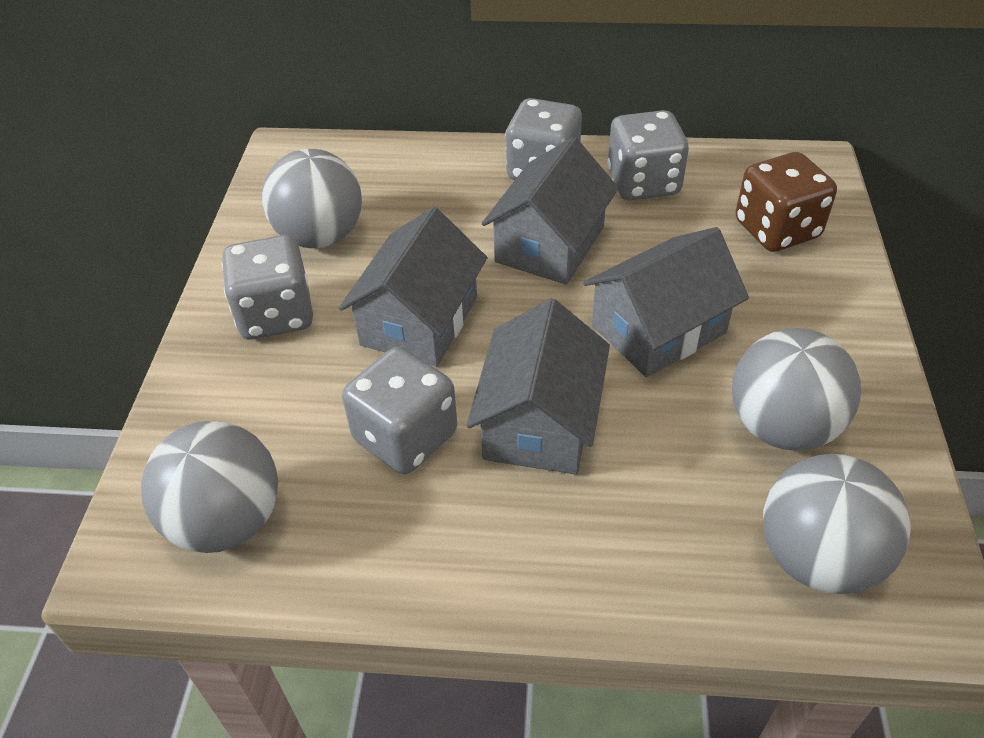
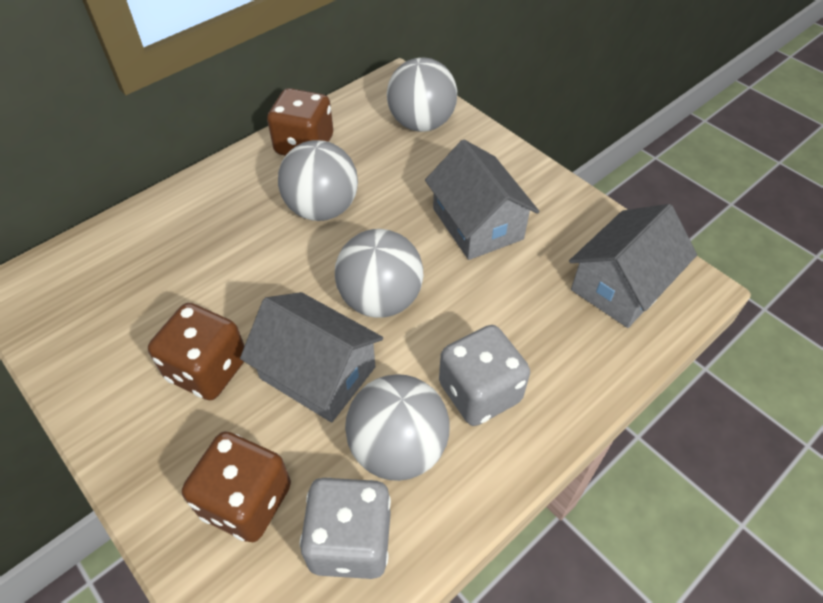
brown dice: [735,152,837,252] = 1 -> [148,303,244,400] [182,431,291,542] [267,88,333,156] = 3
grey dice: [222,235,313,339] [342,347,457,474] [505,98,582,180] [607,110,689,200] = 4 -> [300,478,391,579] [439,325,530,426] = 2
grey house: [339,207,487,367] [466,299,610,474] [482,137,619,285] [583,227,749,377] = 4 -> [240,292,383,423] [425,139,540,260] [569,204,697,328] = 3

